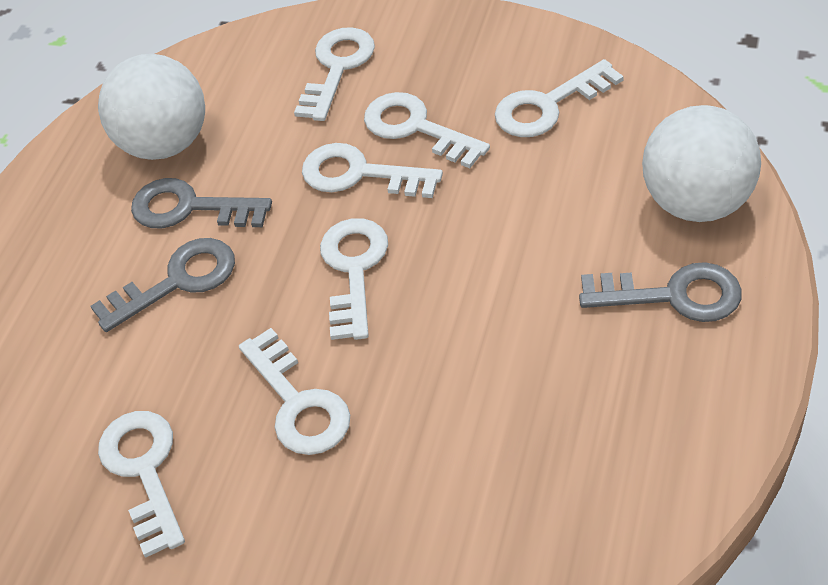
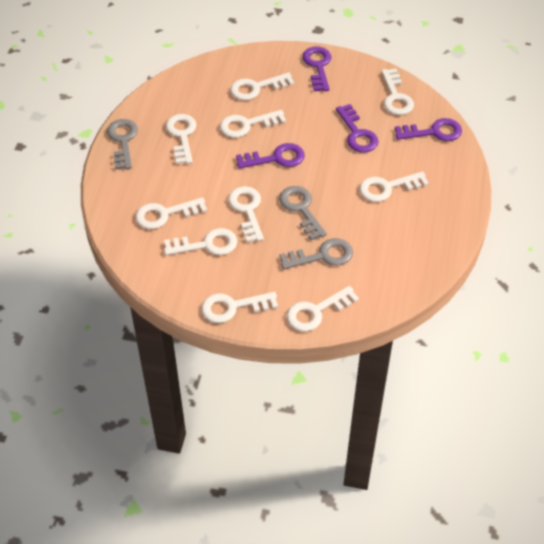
purple key: none = 0 -> [236,143,305,169] [302,47,331,91] [336,104,378,153] [395,118,462,141] = 4
white ball: [98,54,205,160] [642,105,761,222] = 2 -> none = 0
white key: [98,411,185,558] [239,328,350,455] [294,27,375,121] [302,143,443,198] [320,218,388,340] [364,92,490,168] [495,59,624,137] = 7 -> [135,197,207,229] [164,228,237,255] [166,114,197,164] [201,292,278,323] [220,110,286,138] [228,186,264,242] [230,72,294,100] [287,286,359,331] [359,171,429,202] [381,69,414,115] = 10

